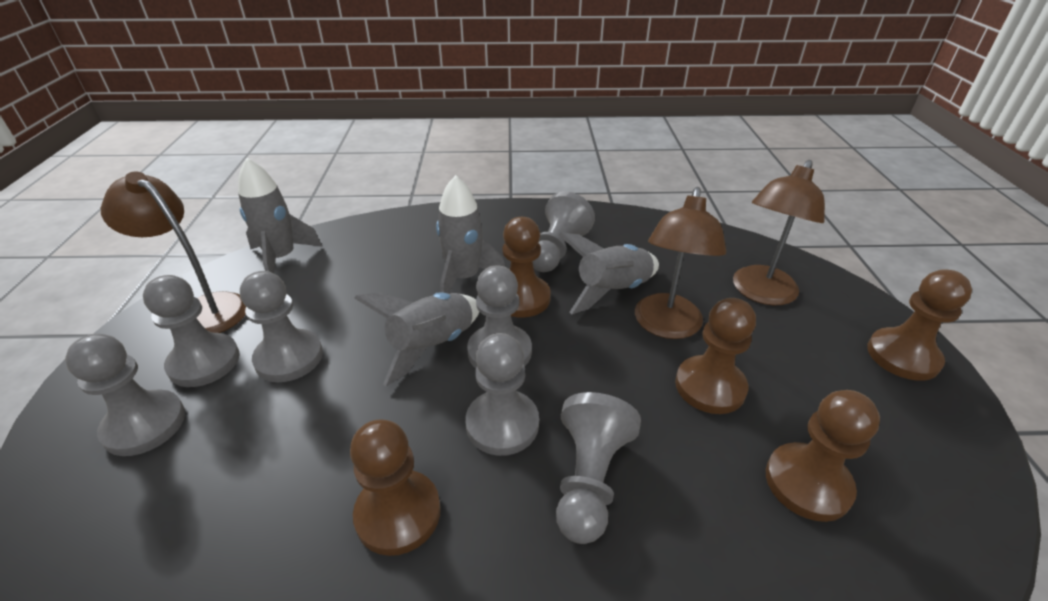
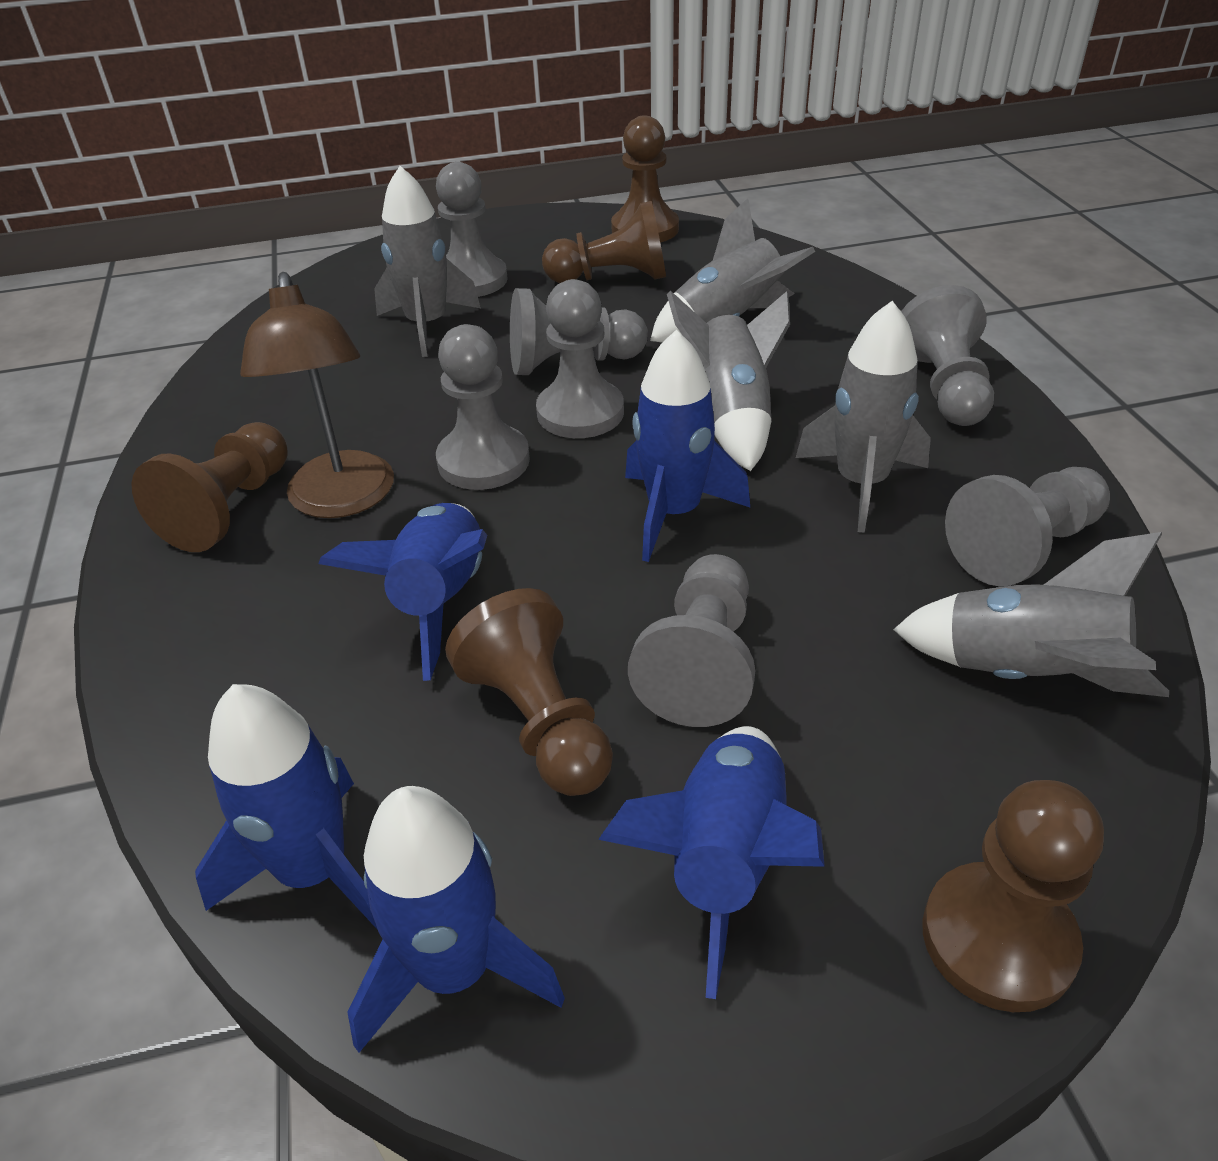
blue rocket: none = 0 -> [195,684,378,930] [318,503,487,681] [347,786,565,1053] [598,726,825,999] [625,330,750,562] = 5
brown lamp: [101,172,246,333] [635,187,726,339] [733,160,825,305] = 3 -> [240,272,394,518] = 1
grey rocket: [238,158,322,273] [354,292,479,386] [436,175,505,294] [559,232,659,314] = 4 -> [374,166,481,357] [650,198,815,343] [667,291,790,471] [796,301,931,533] [893,532,1169,697] = 5

